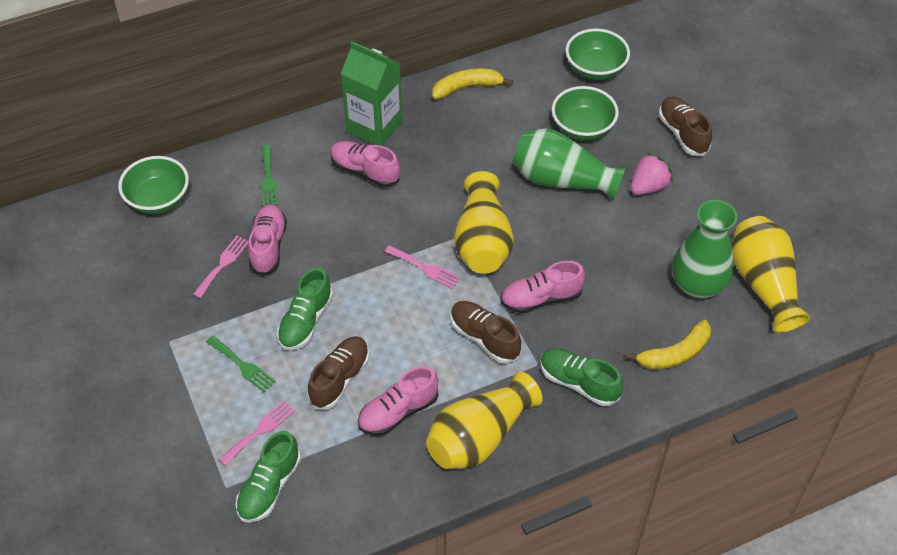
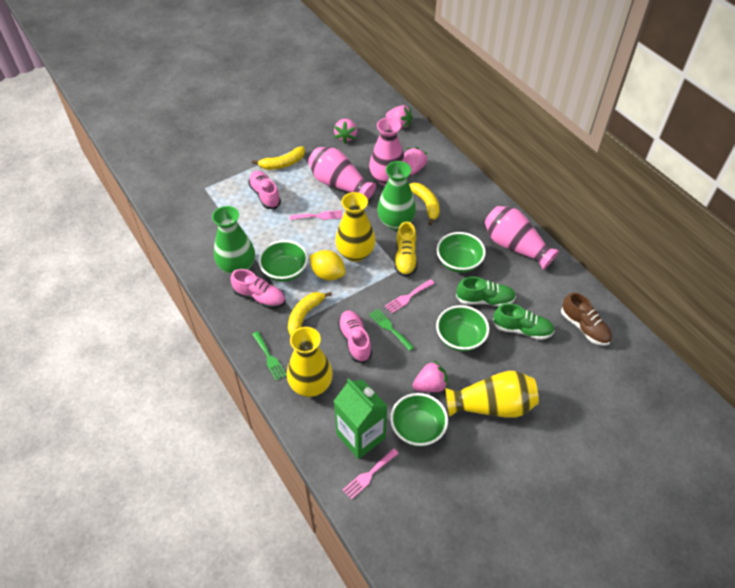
brown shoe: [308,336,369,409] [451,301,521,364] [659,96,712,156] = 3 -> [561,292,612,346] = 1
green bowl: [118,156,189,214] [552,86,619,141] [566,29,630,80] = 3 -> [259,240,308,282] [390,393,448,446] [436,305,489,351] [437,232,486,273] = 4
green shoe: [236,431,301,523] [277,268,333,350] [540,349,623,406] = 3 -> [456,277,516,307] [493,303,554,340] = 2
pink shoe: [248,204,287,276] [330,141,400,187] [358,366,438,436] [500,261,585,313] = 4 -> [231,269,286,309] [248,171,281,209] [338,311,372,363] = 3
pink strawberry: [631,152,673,195] = 1 -> [334,119,357,143] [386,105,412,129] [404,147,428,175] [413,360,448,392] = 4
pink vase: none = 0 -> [308,147,376,200] [369,117,406,186] [485,206,559,270] = 3
yellow banana: [433,68,513,99] [625,320,711,370] = 2 -> [252,146,305,170] [288,292,332,336] [409,183,440,225] = 3
yellow lemon: none = 0 -> [310,250,345,281] = 1
yellow shoe: none = 0 -> [394,222,417,277] = 1

